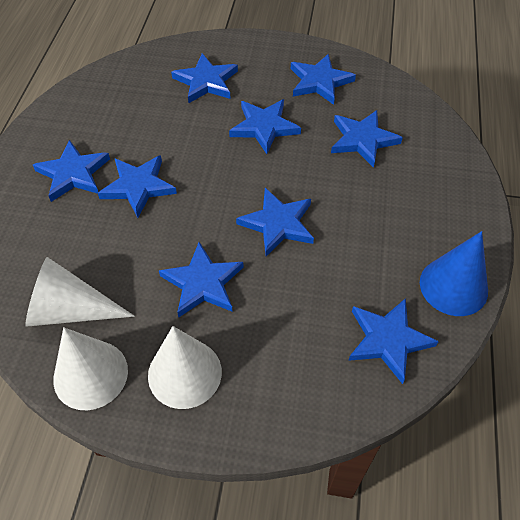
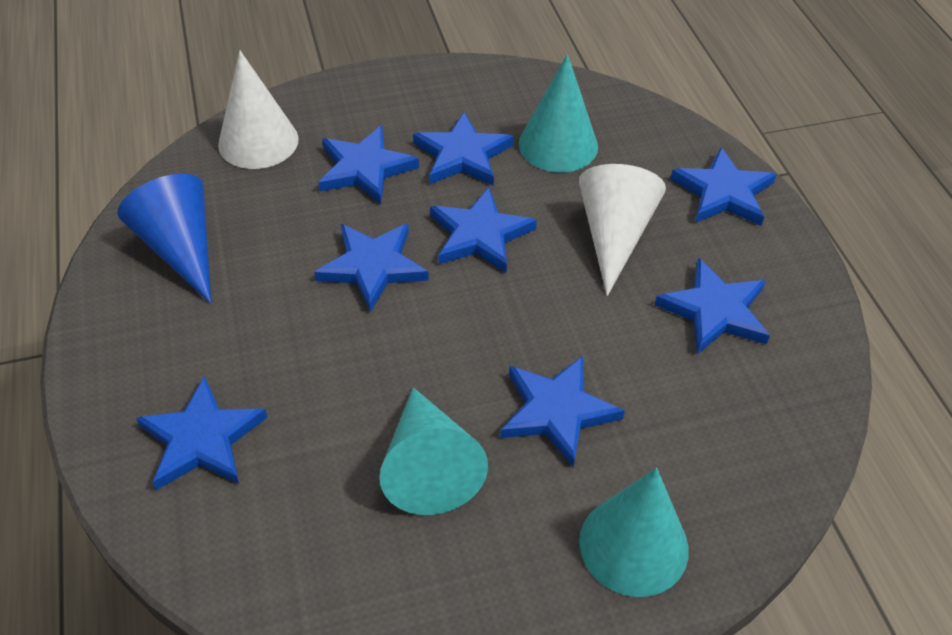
blue star: [33,140,110,202] [98,155,177,218] [159,242,244,317] [171,53,238,103] [229,99,301,154] [236,188,314,256] [291,54,356,105] [331,110,403,168] [348,298,439,384] = 9 -> [136,376,268,490] [314,224,429,312] [318,125,419,204] [413,112,514,186] [430,187,537,273] [500,356,625,467] [655,258,770,354] [670,147,777,226] = 8
turquoise cone: none = 0 -> [379,387,488,515] [519,54,598,172] [579,468,689,597] = 3
white cone: [25,257,134,327] [53,327,128,410] [148,326,222,409] = 3 -> [218,50,299,169] [579,164,666,296] = 2

